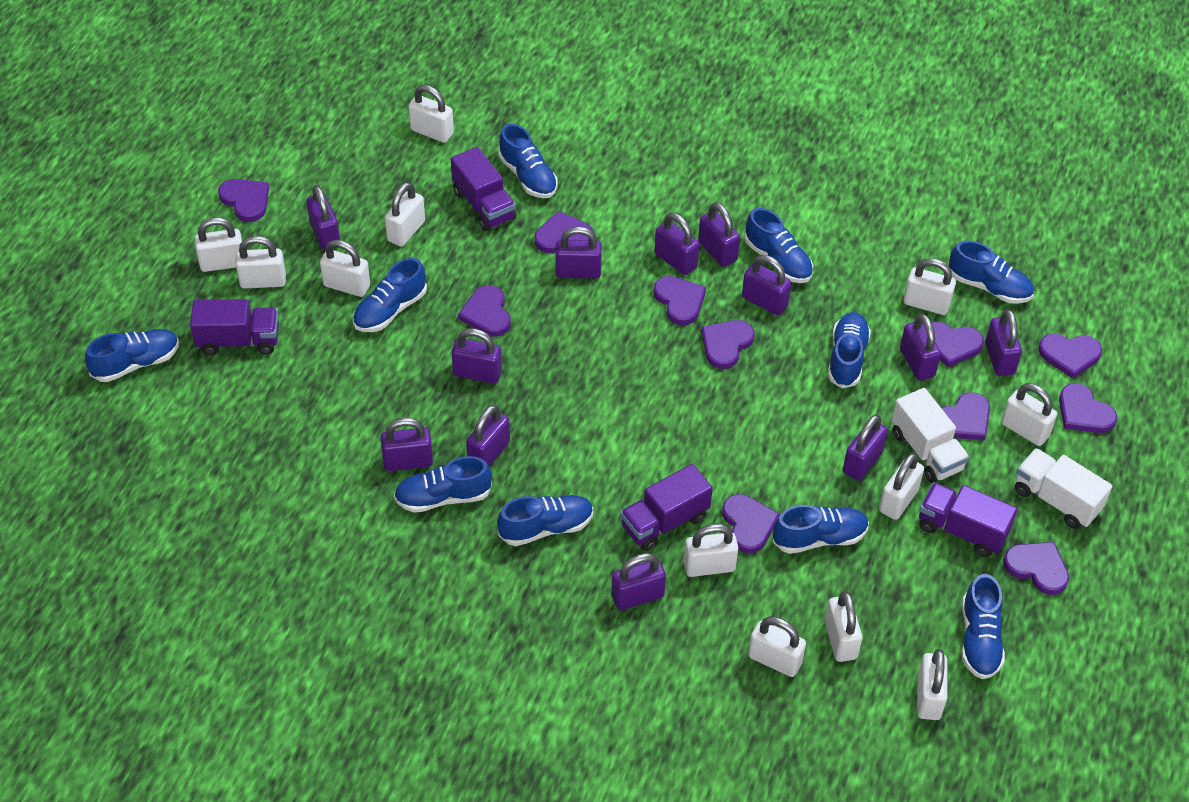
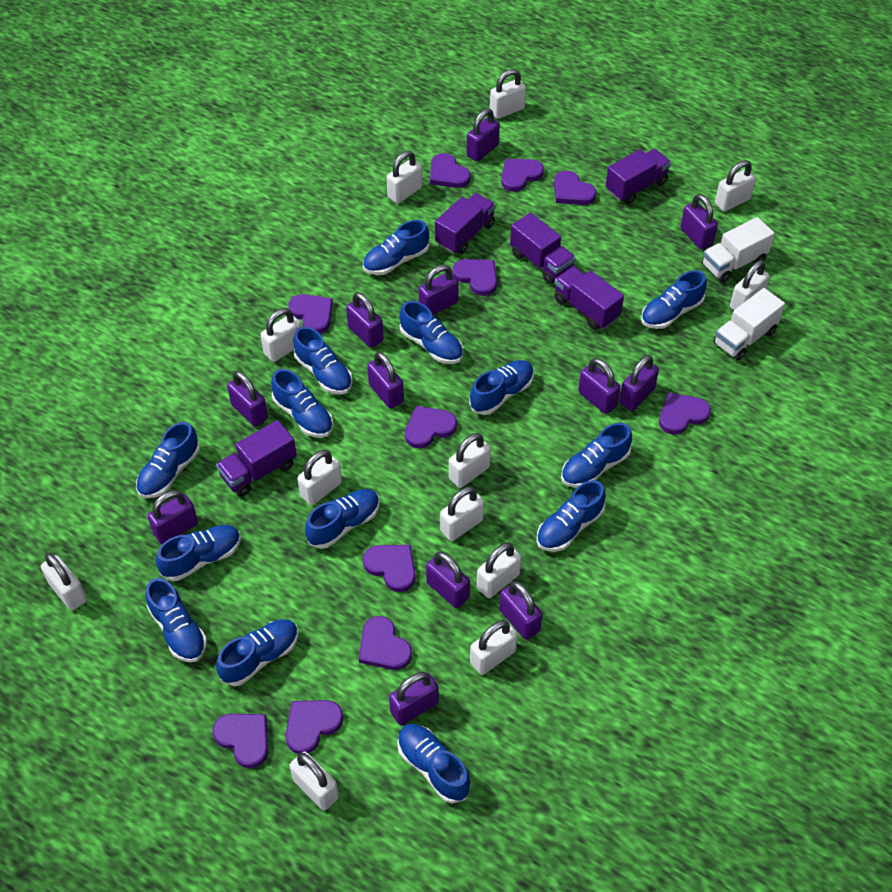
blue shoe: [85,329,179,382] [353,258,427,332] [394,456,492,513] [497,495,594,546] [498,124,558,198] [744,208,813,283] [773,505,869,554] [828,312,871,388] [948,240,1034,304] [962,574,1005,679] = 10 -> [136,422,200,498] [145,578,207,663] [156,525,241,581] [216,619,299,686] [271,369,333,438] [293,327,353,395] [305,489,380,549] [363,220,429,275] [397,724,471,803] [400,301,463,364] [469,360,534,415] [537,480,606,552] [561,423,632,488] [641,270,707,329] = 14
purple truck: [190,299,279,355] [451,147,516,231] [620,464,713,551] [919,482,1018,557] = 4 -> [216,420,297,497] [435,193,495,254] [510,213,576,284] [554,266,624,330] [606,149,671,204] = 5

